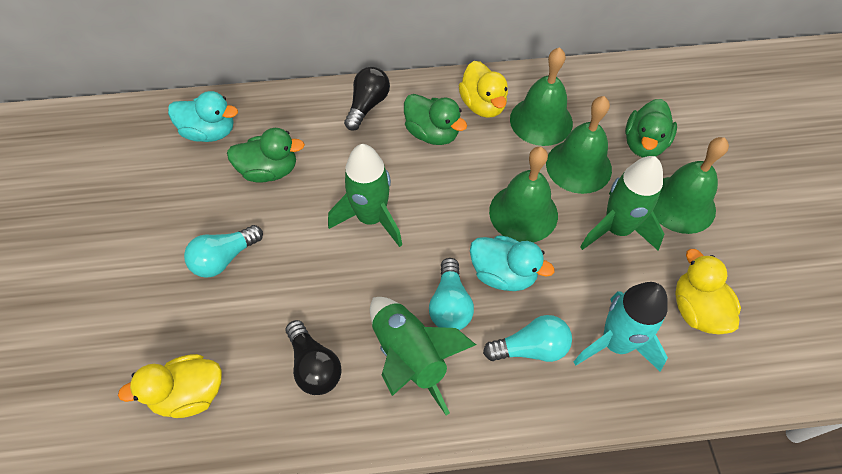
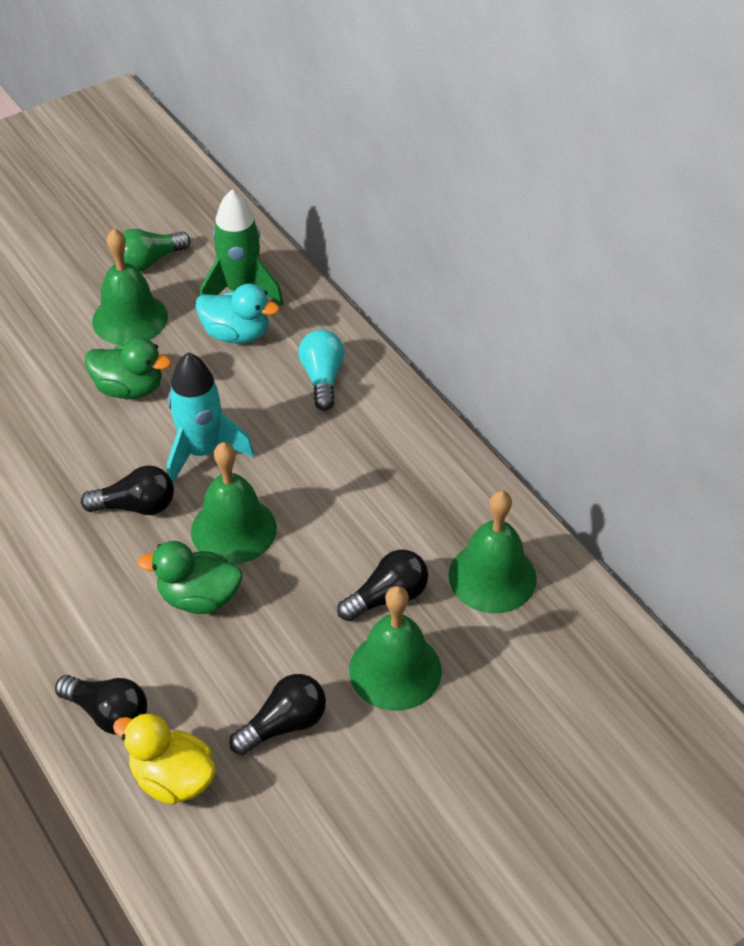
black light bulb: [286,320,342,395] [344,67,390,131] = 2 -> [55,675,147,735] [81,465,174,515] [229,674,326,755] [337,549,428,621] = 4
green duck: [227,128,305,183] [404,94,467,145] [625,99,677,157] = 3 -> [85,337,171,399] [137,541,243,614] = 2
green light bulb: none = 0 -> [123,229,191,272] = 1
green rocket: [328,144,402,247] [370,297,476,415] [580,156,665,250] = 3 -> [200,190,283,307] = 1
turquoise duck: [168,91,238,142] [470,235,555,291] = 2 -> [196,284,279,343] = 1
turquoise light bulb: [184,225,263,278] [429,258,474,330] [483,315,572,362] = 3 -> [299,330,344,411] = 1
yellow duck: [118,354,222,418] [459,61,508,118] [675,249,741,335] = 3 -> [113,713,216,805] = 1

